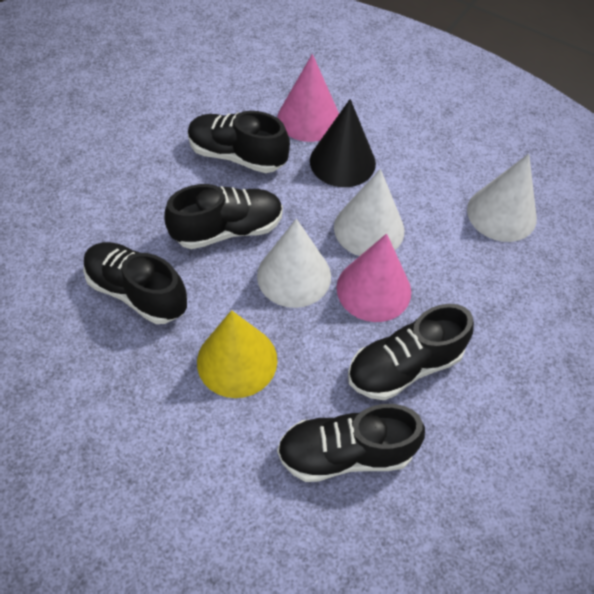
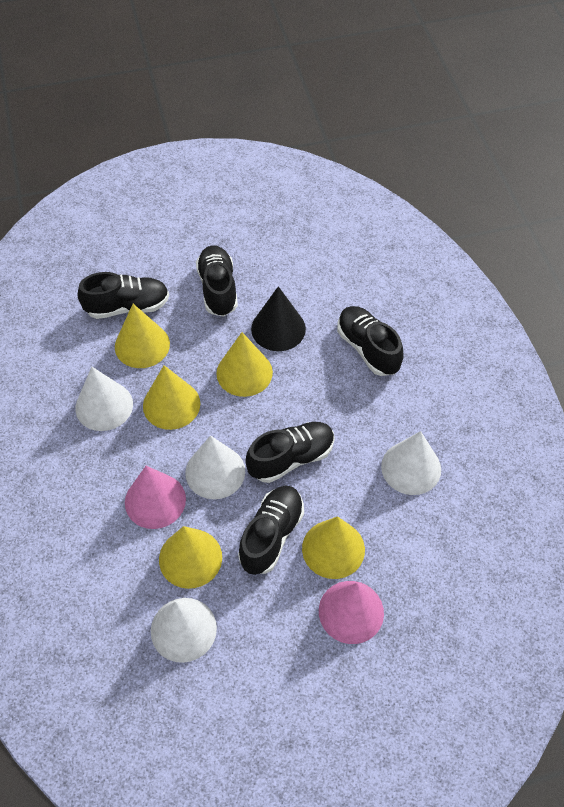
white cone: [257,219,331,308] [334,169,404,256] [467,154,537,242] = 3 -> [75,367,133,431] [151,598,217,663] [185,435,245,499] [381,431,441,495] = 4
yellow cone: [197,310,277,398] = 1 -> [115,304,170,368] [143,365,200,430] [159,526,222,589] [216,332,273,397] [302,516,365,579] = 5

